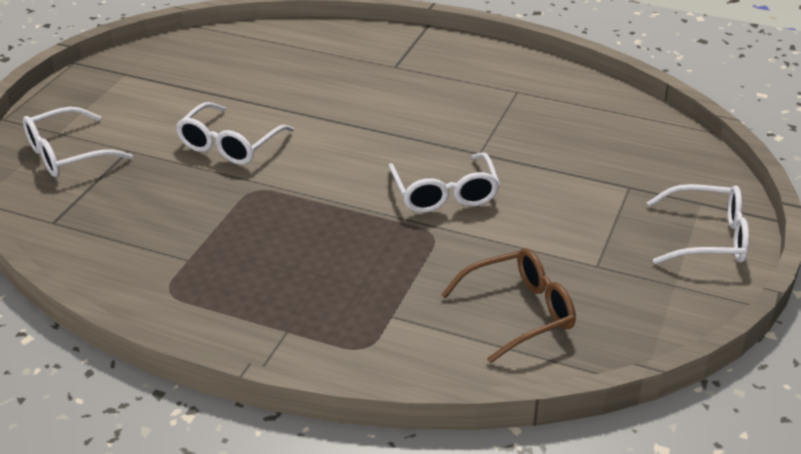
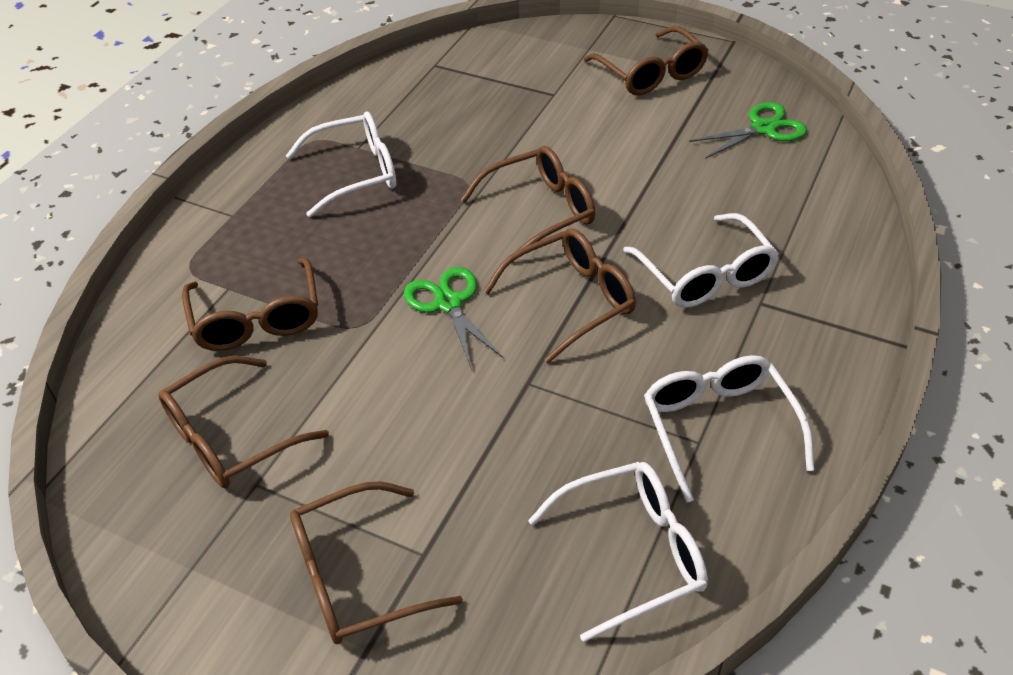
brown glasses: [441,248,576,363] = 1 -> [158,356,329,488] [182,258,318,351] [290,482,463,644] [460,146,595,261] [484,228,636,363] [584,26,709,95] = 6
green scissors: none = 0 -> [404,267,504,367] [689,102,807,159] = 2

